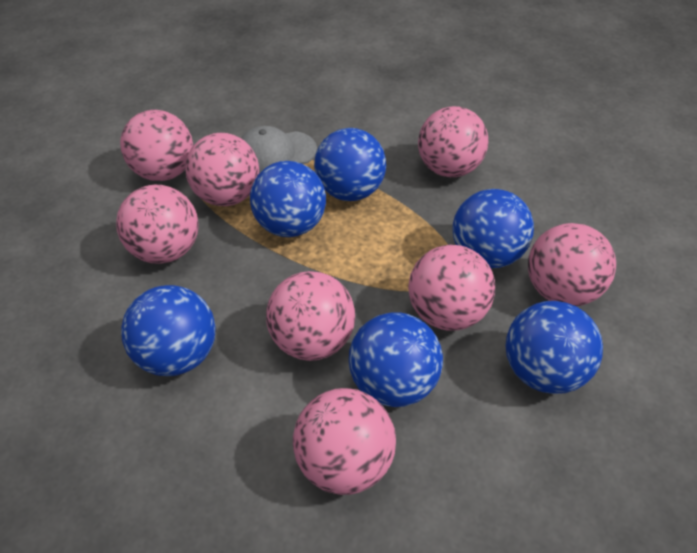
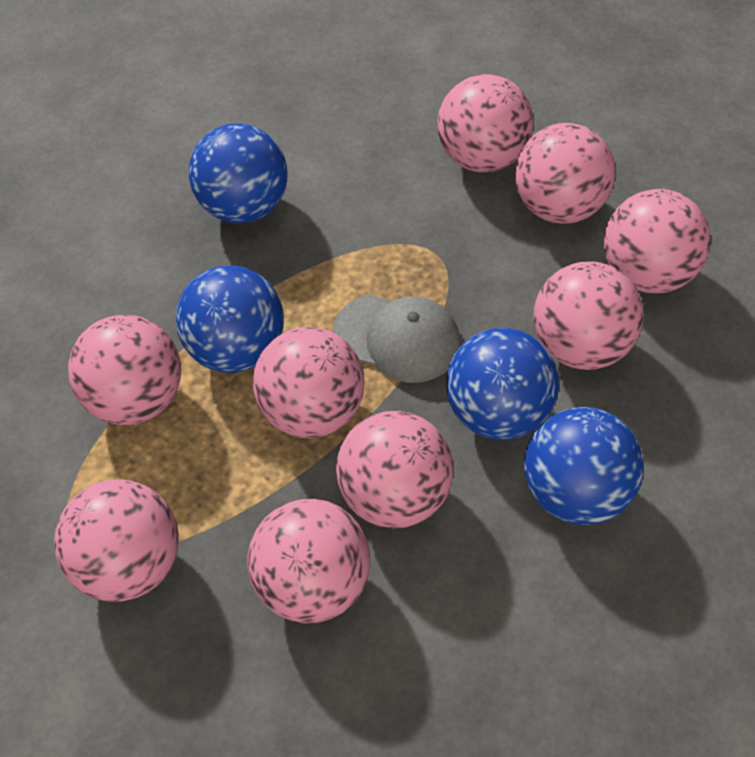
blue ball: [121,285,216,376] [250,161,326,237] [314,128,386,201] [349,312,443,407] [452,189,534,268] [505,301,603,394] = 6 -> [176,265,284,373] [189,123,288,223] [446,328,559,440] [524,407,644,525] = 4
pink ball: [116,185,199,264] [120,110,193,181] [185,133,259,206] [266,271,355,361] [293,388,396,495] [408,245,495,331] [418,106,488,177] [528,223,616,306] = 8 -> [54,479,179,602] [68,315,181,425] [248,499,370,623] [253,327,364,438] [336,411,453,529] [437,74,534,172] [515,123,615,224] [533,262,643,370] [604,189,711,293] = 9

